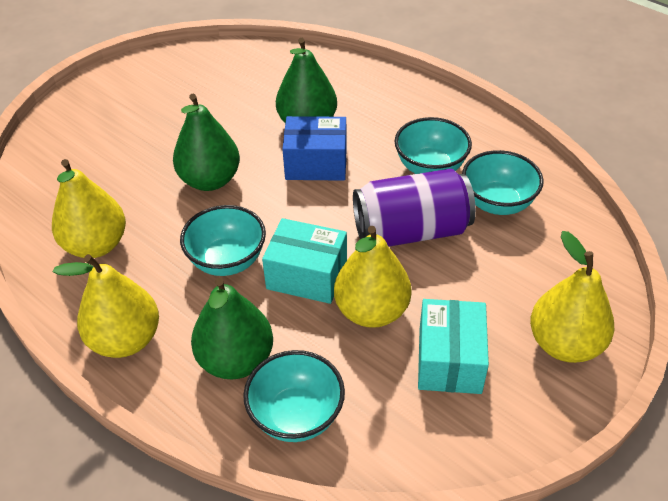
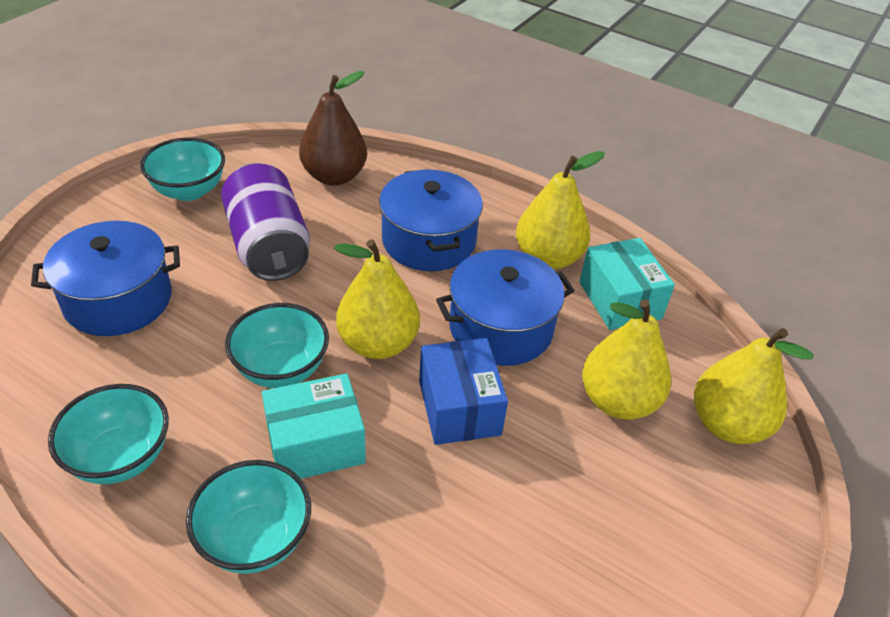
blue pot: none = 0 -> [31,221,180,336] [379,169,483,271] [436,249,574,366] = 3
brown pear: none = 0 -> [299,71,367,186] = 1
green pear: [173,94,240,191] [191,278,273,380] [276,38,337,123] = 3 -> none = 0

